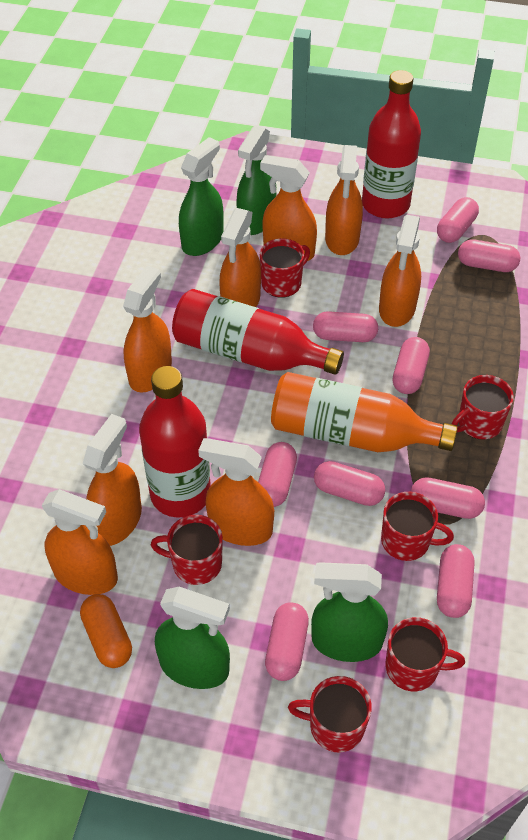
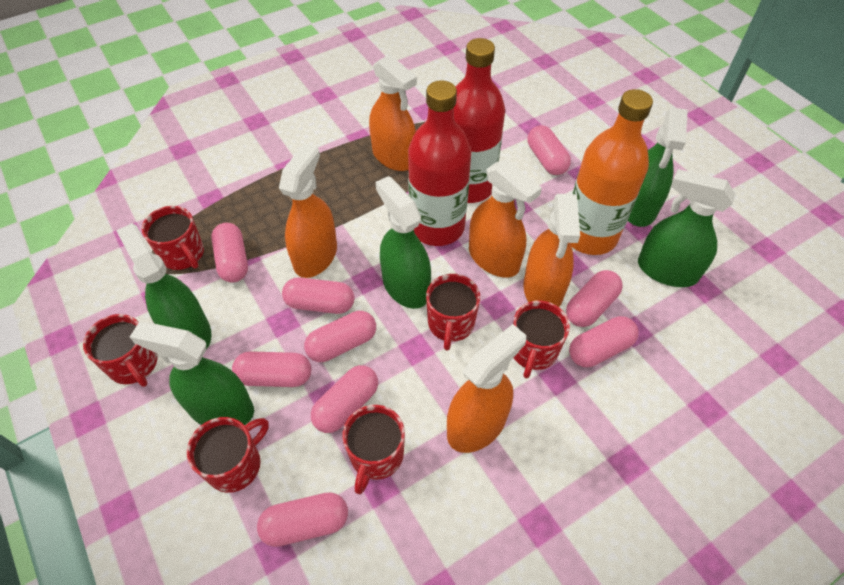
green spray bottle: [155,586,230,689] [179,137,224,256] [236,126,277,235] [311,562,388,662] = 4 -> [116,223,211,349] [130,322,254,425] [376,176,431,309] [628,108,688,227] [638,169,735,287] = 5
orange capsule: [80,594,132,668] = 1 -> none = 0
orange spray bottle: [42,489,118,595] [83,414,142,546] [123,266,172,392] [198,438,274,546] [219,208,261,307] [260,155,317,261] [325,145,363,255] [379,215,421,327] = 8 -> [279,143,337,278] [369,54,417,171] [447,324,526,453] [469,159,542,278] [523,194,580,307] = 5
red bottle: [139,366,211,517] [172,289,344,375] [362,70,421,219] = 3 -> [408,80,471,246] [454,38,505,203] = 2

